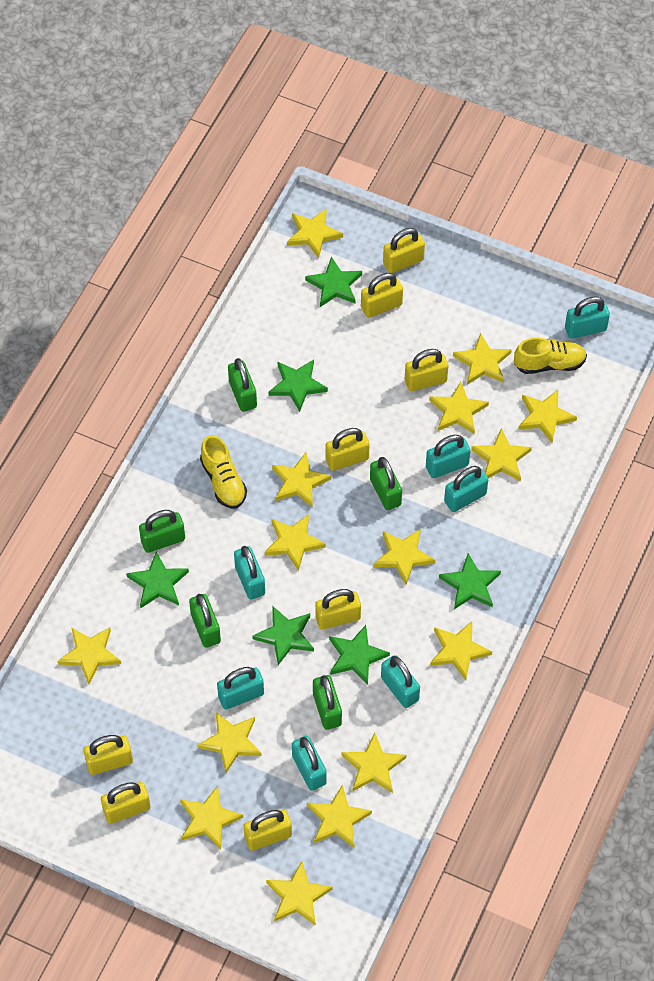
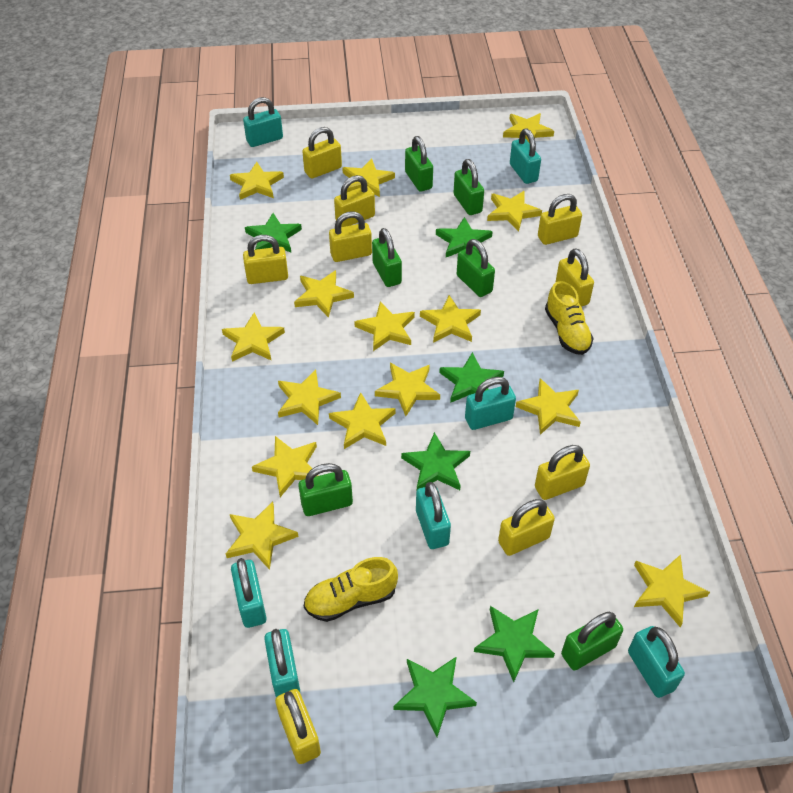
green padlock: [139,510,185,553] [189,594,221,648] [228,358,257,412] [313,675,342,730] [370,457,402,510] = 5 -> [298,463,353,516] [372,228,402,287] [405,136,433,192] [453,159,484,215] [457,239,495,297] [561,612,623,670] = 6
yellow padlock: [83,735,133,775] [101,782,151,824] [243,809,292,851] [315,589,361,629] [326,428,370,471] [361,273,403,318] [383,228,425,273] [405,349,448,391] = 8 -> [243,235,288,284] [275,689,321,764] [302,127,342,179] [329,211,372,262] [334,175,375,227] [498,499,555,556] [535,445,590,500] [538,194,582,245] [556,248,594,307] = 9

